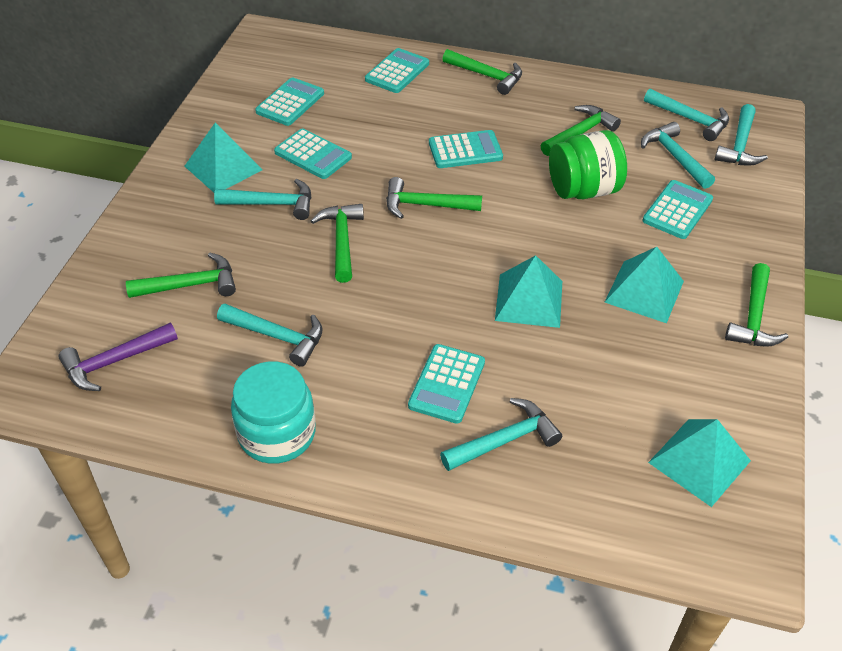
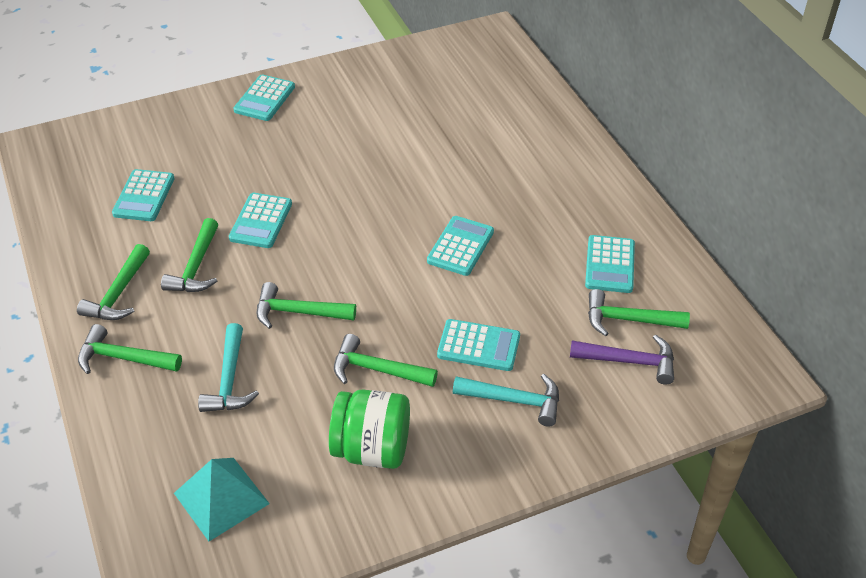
turquoise hammer: [214,179,311,220] [217,304,323,367] [440,398,562,471] [641,122,715,189] [644,89,729,141] [715,104,768,166] = 6 -> [198,323,259,412] [453,374,559,427] = 2
turquoise jar: [231,361,316,464] = 1 -> none = 0
turquoise pyramid: [185,123,263,192] [495,255,562,328] [605,247,684,323] [648,419,751,507] = 4 -> [174,458,270,541] = 1

